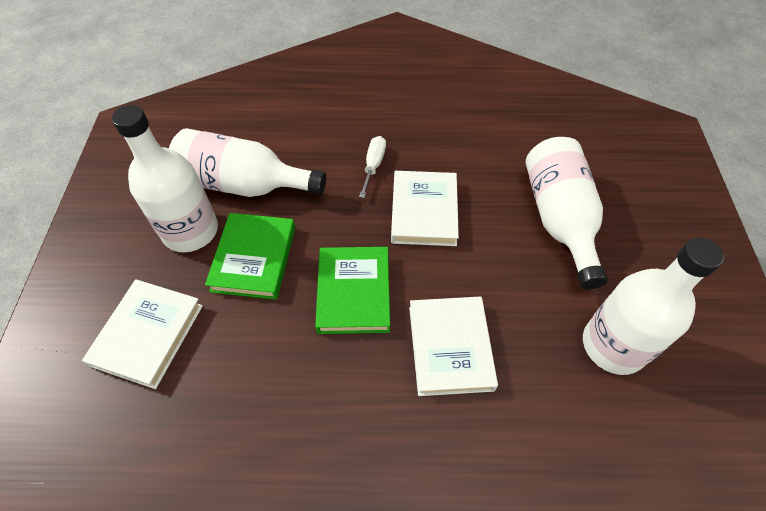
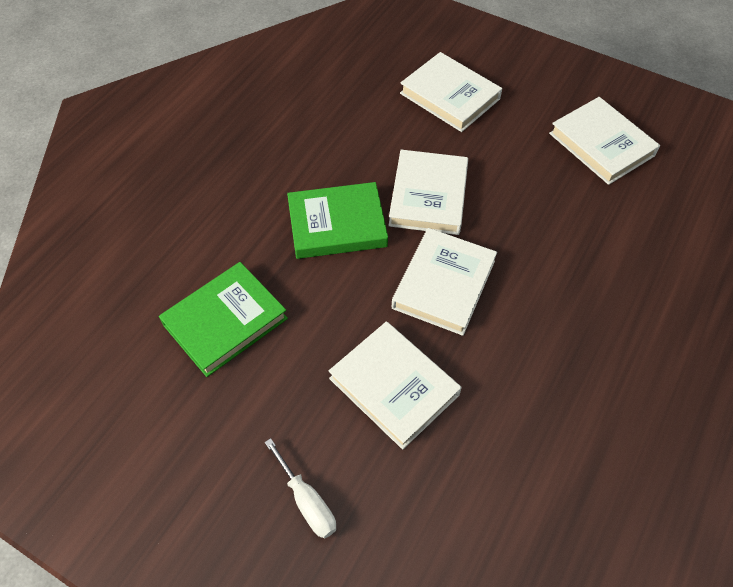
white book: [82,279,203,389] [391,171,459,246] [409,296,498,396] = 3 -> [329,321,462,450] [388,150,468,235] [392,228,497,336] [400,52,502,132] [549,97,660,185] = 5
white bottle: [112,105,218,253] [169,128,326,197] [526,137,608,290] [583,237,724,375] = 4 -> none = 0

